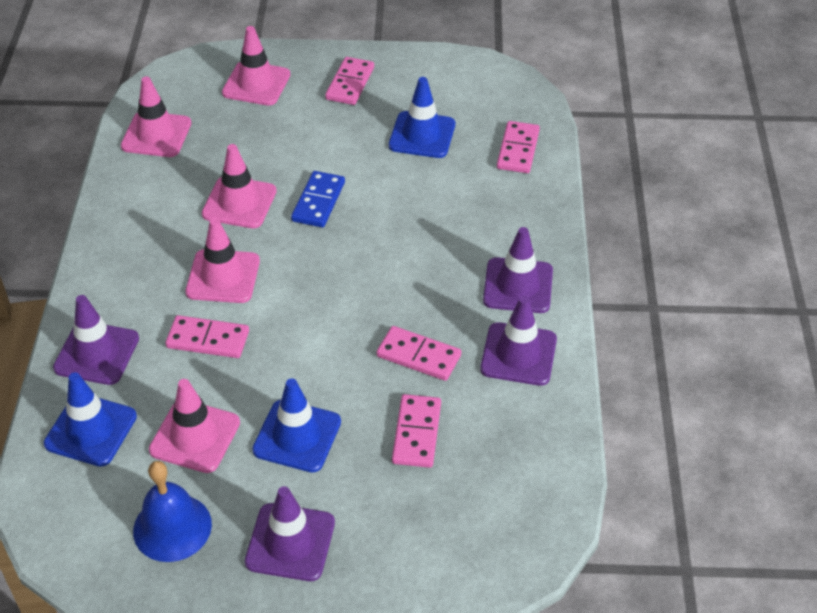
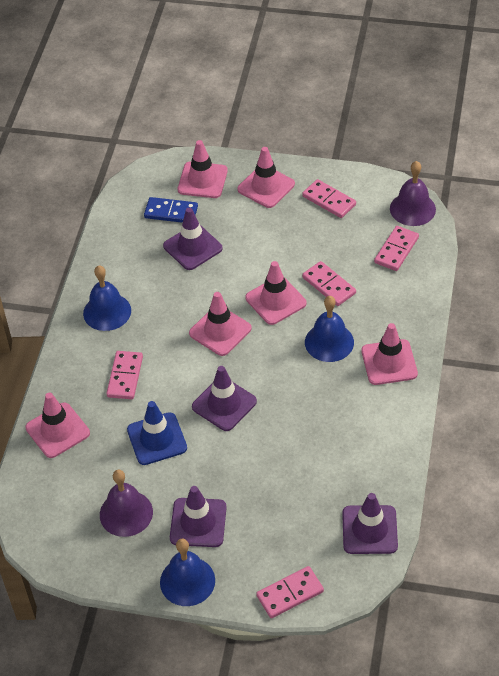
blue bell: [133,461,212,562] = 1 -> [83,265,131,331] [160,539,215,606] [305,296,354,362] = 3
blue traffic cone: [44,372,137,467] [252,378,341,472] [389,77,455,158] = 3 -> [127,401,187,465] = 1
pink traffic cone: [121,76,191,157] [149,379,240,473] [185,218,260,303] [202,144,277,228] [222,26,290,106] = 5 -> [25,393,90,458] [178,140,228,198] [189,292,252,356] [238,147,295,208] [245,261,306,325] [361,323,418,385] = 6
purple bell: none = 0 -> [100,470,153,537] [390,161,436,226] = 2

